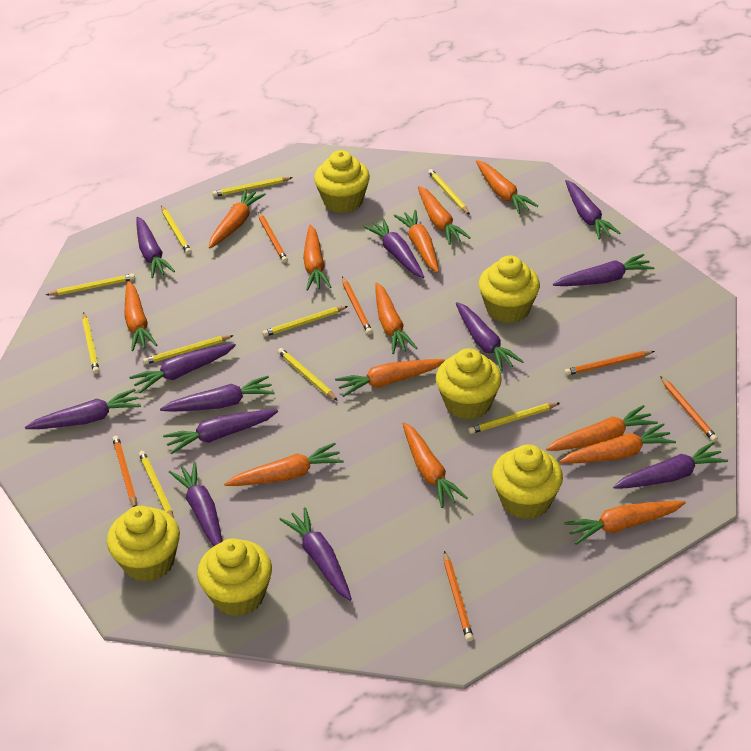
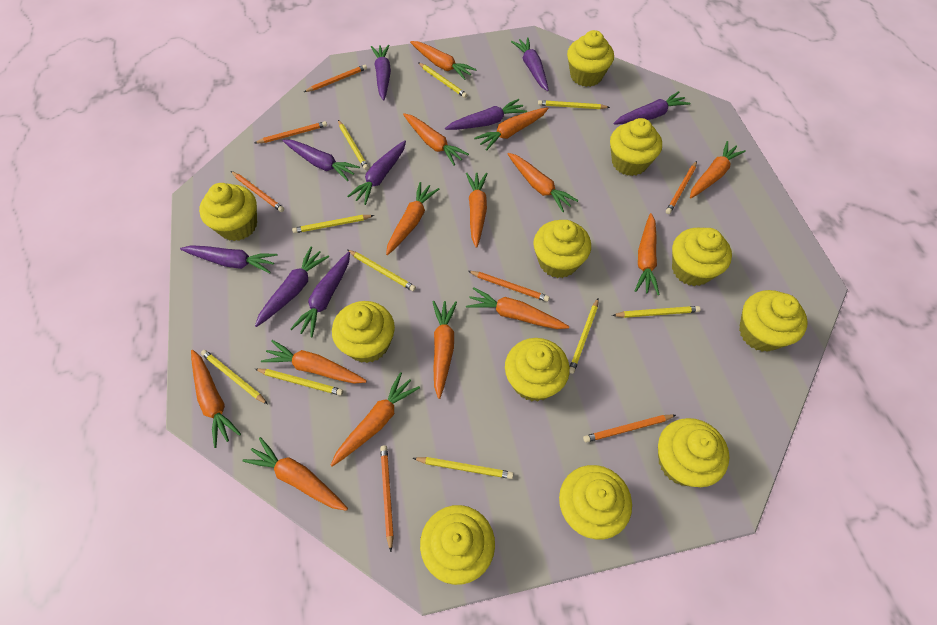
orange carrot: [124,281,157,351] [209,189,266,249] [224,443,344,486] [303,225,331,291] [335,359,445,397] [375,282,417,354] [394,210,439,273] [403,422,468,508] [418,186,471,245] [476,160,538,214] [546,405,658,451] [559,423,676,463] [564,501,686,545] = 13 -> [191,350,241,448] [242,437,348,511] [261,340,367,384] [331,372,420,467] [386,182,439,255] [403,113,469,166] [410,41,477,80] [432,301,457,399] [466,172,488,248] [466,287,569,329] [474,107,548,151] [508,153,578,212] [635,213,660,295] [690,141,746,199] = 14
orange pencil: [112,436,136,507] [258,212,288,263] [342,277,373,335] [444,551,473,642] [565,351,655,375] [660,376,718,442] = 6 -> [231,171,284,212] [255,121,327,143] [304,65,367,92] [380,445,394,552] [468,271,550,302] [583,415,676,443] [666,161,697,214] = 7
purple carrot: [25,389,141,429] [129,344,236,393] [136,217,175,278] [160,376,275,412] [163,410,278,454] [169,462,222,546] [279,507,352,601] [363,218,424,278] [456,302,524,371] [553,254,655,286] [565,180,620,239] [613,442,728,489] = 12 -> [180,245,278,274] [255,247,329,327] [283,140,360,181] [290,252,350,338] [347,141,406,205] [371,45,391,100] [445,99,527,130] [511,37,549,91] [614,91,690,125] = 9
yellow cupcake: [107,506,180,582] [197,538,272,616] [314,150,370,213] [436,348,502,420] [479,255,540,323] [492,444,563,519] = 6 -> [199,183,257,241] [332,301,395,363] [420,505,495,585] [505,338,570,402] [534,220,591,278] [559,465,632,540] [567,30,614,87] [610,118,662,176] [658,418,729,487] [672,228,732,286] [739,290,808,352] = 11

